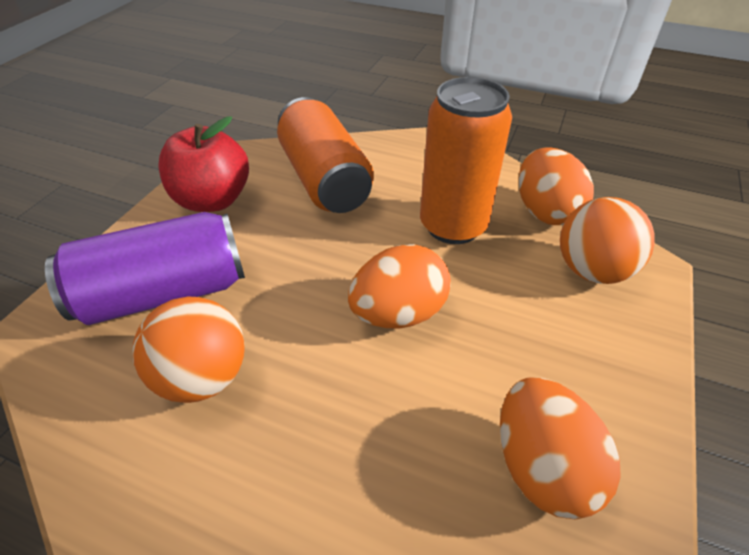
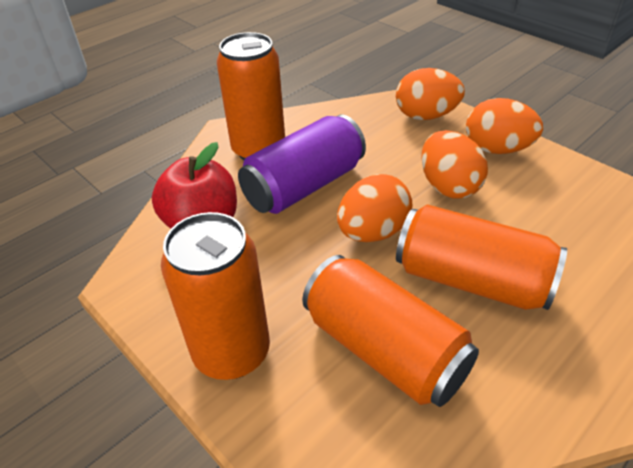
orange ball: [133,297,245,403] [560,197,655,284] = 2 -> none = 0
orange can: [277,97,374,213] [420,77,512,244] = 2 -> [161,212,270,380] [217,32,285,160] [302,255,479,407] [396,204,567,310] = 4
orange egg: [348,244,451,328] [500,377,621,520] [519,147,594,225] = 3 -> [337,174,413,242] [396,68,465,120] [421,130,488,199] [466,98,543,154] = 4

